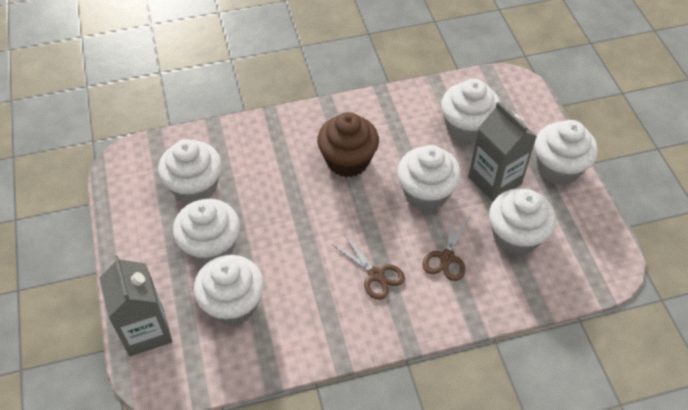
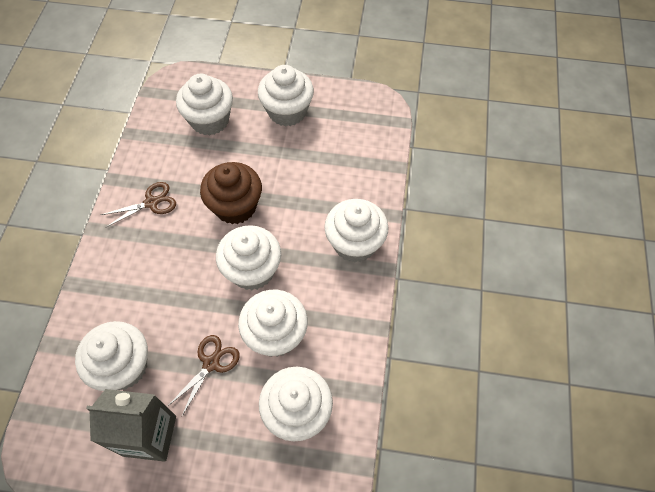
grey carton: [99,255,172,356] [468,101,537,201] = 2 -> [86,389,176,462] = 1

